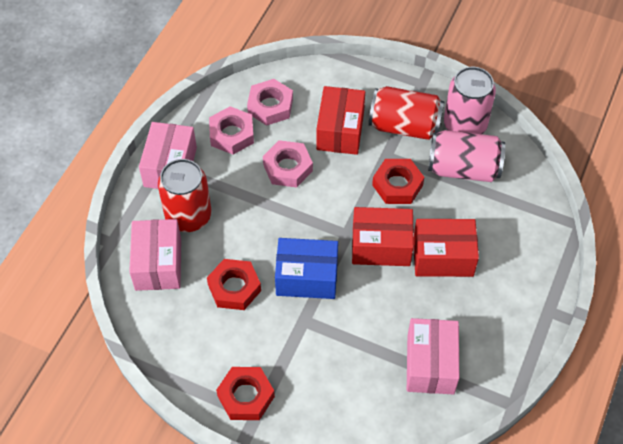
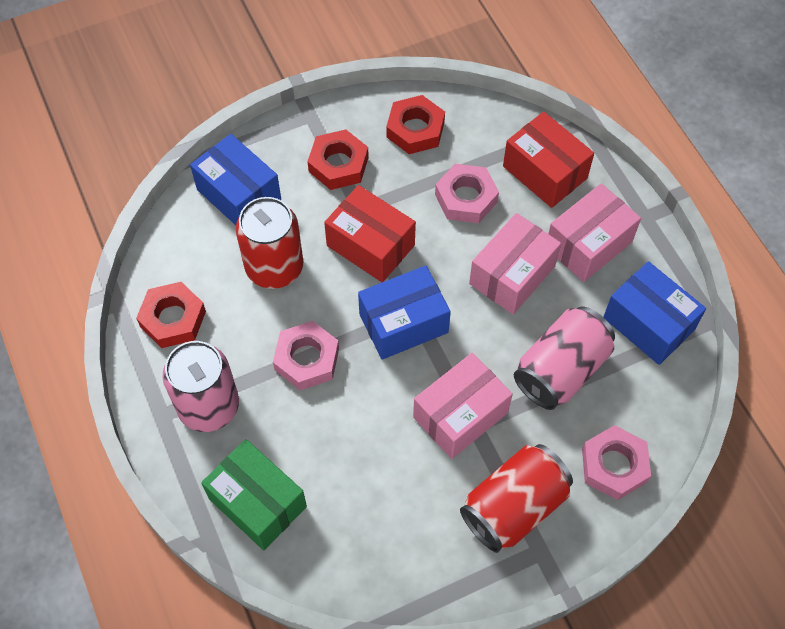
blue box: [275,238,338,299] = 1 -> [190,134,281,225] [358,266,451,360] [603,261,706,365] = 3
green box: none = 0 -> [201,439,307,550] = 1
red box: [316,86,365,155] [352,207,414,266] [413,219,479,277] = 3 -> [324,185,416,282] [503,112,594,208] = 2

